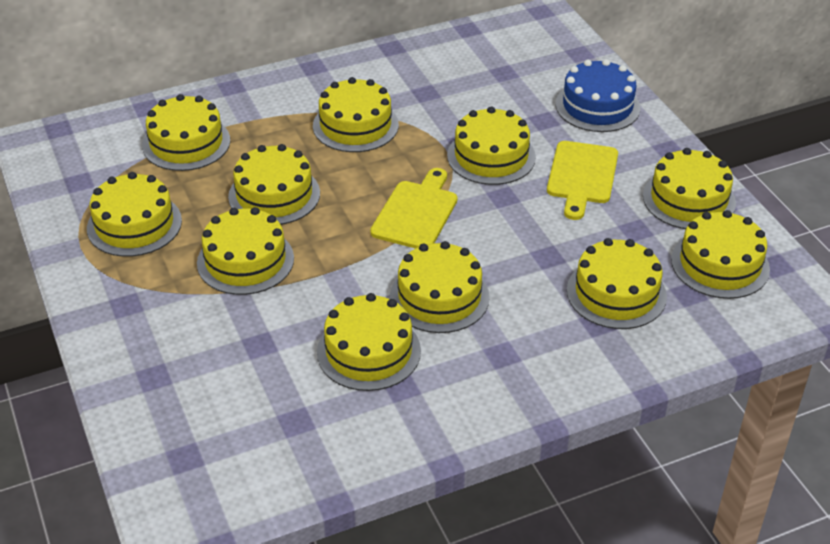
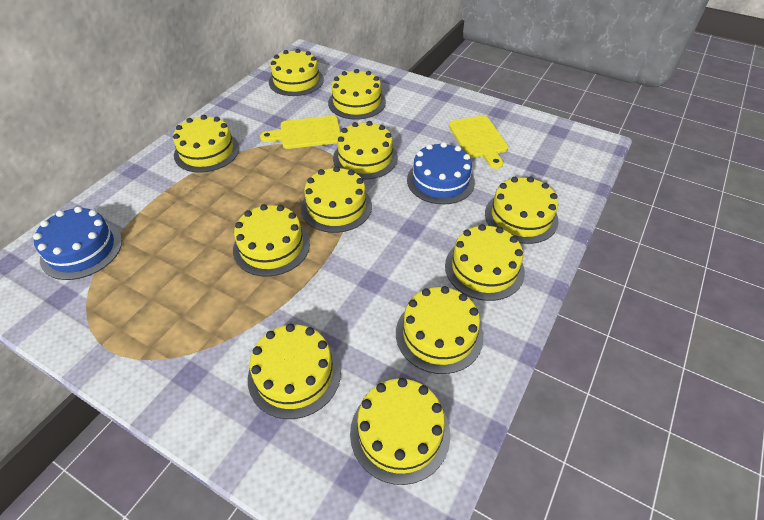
blue cake: [556,59,640,132] = 1 -> [33,207,122,280] [407,142,475,204] = 2

